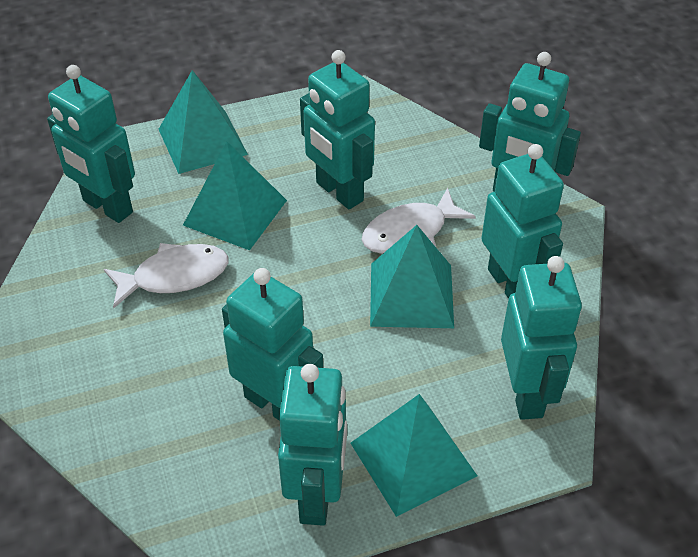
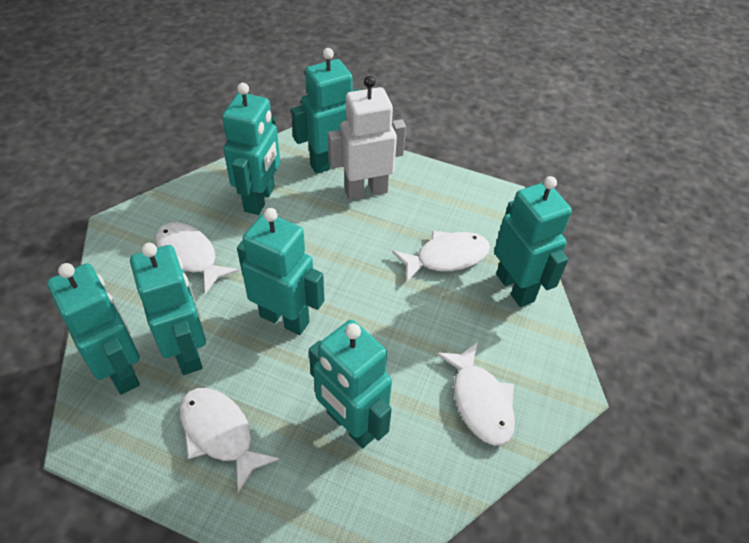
turquoise pyramid: [159,70,248,174] [183,141,287,250] [351,394,477,517] [370,225,454,328] = 4 -> none = 0
white fish: [104,243,228,308] [361,188,476,254] = 2 -> [156,222,239,294] [179,388,280,493] [392,231,490,282] [436,342,515,446] = 4
white robot: none = 0 -> [328,76,406,200] = 1

